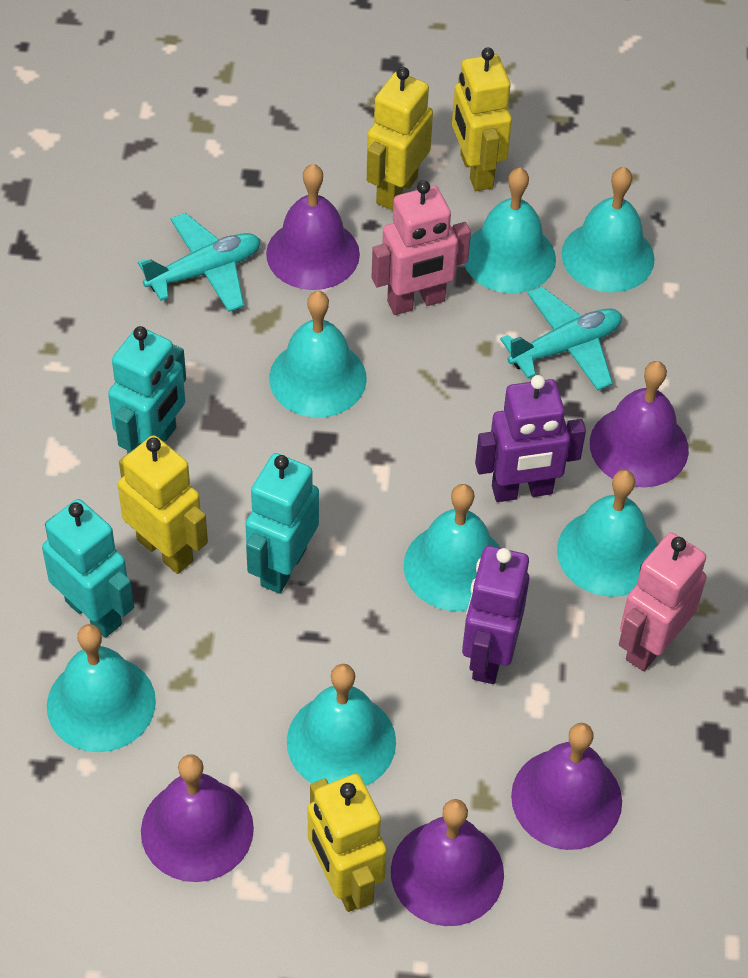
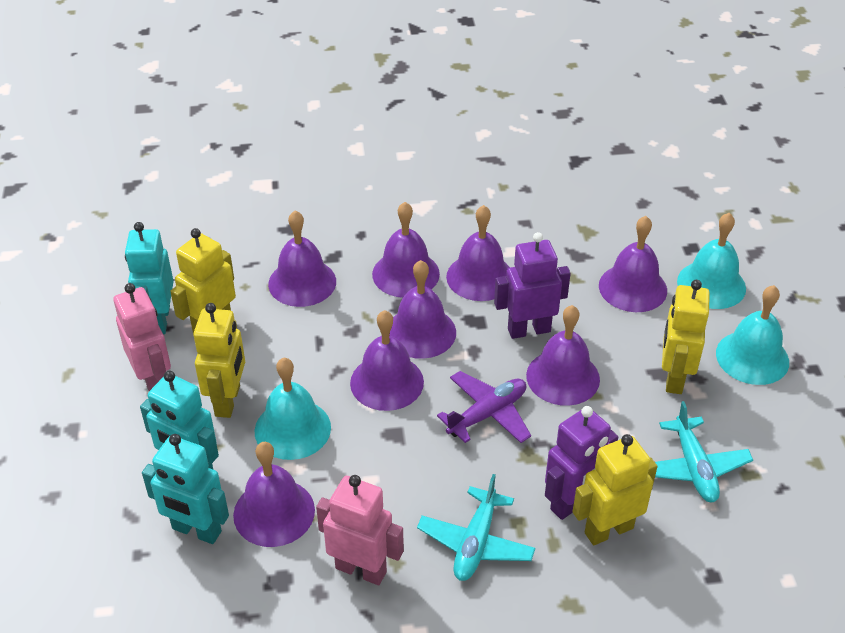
purple bell: [141,754,254,882] [266,164,360,290] [391,799,504,926] [511,723,622,850] [590,361,689,487] = 5 -> [233,442,315,547] [268,211,336,307] [350,310,424,411] [372,202,440,298] [389,260,456,359] [446,205,510,301] [526,305,600,406] [599,216,667,312] = 8
purple plane: none = 0 -> [437,371,531,443] = 1
turquoise bell: [47,624,156,752] [269,291,367,418] [287,664,396,786] [404,484,500,611] [464,168,556,293] [557,470,658,597] [561,167,655,292] = 7 -> [254,358,331,460] [677,213,746,309] [716,285,789,385] = 3

